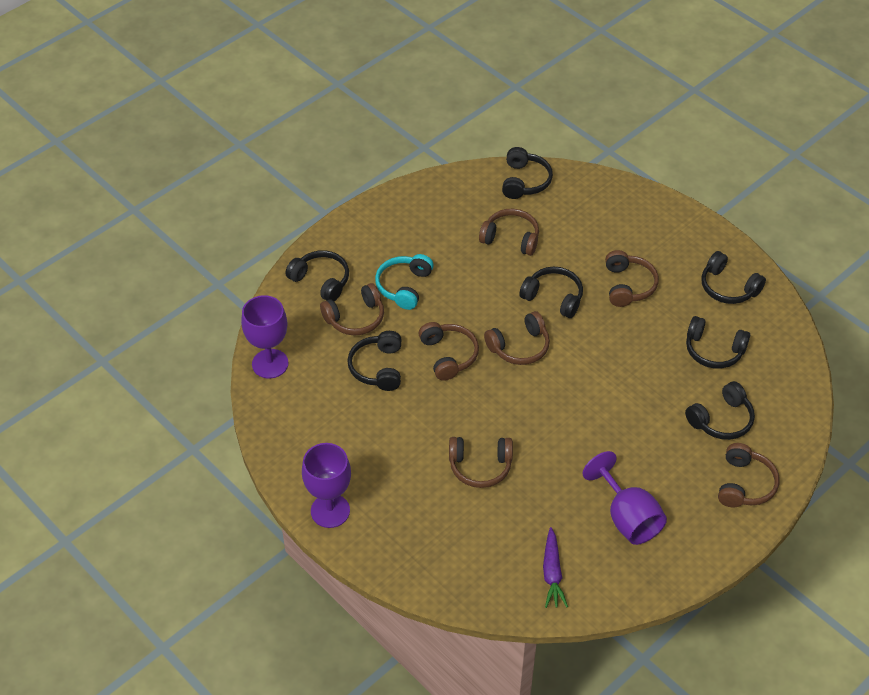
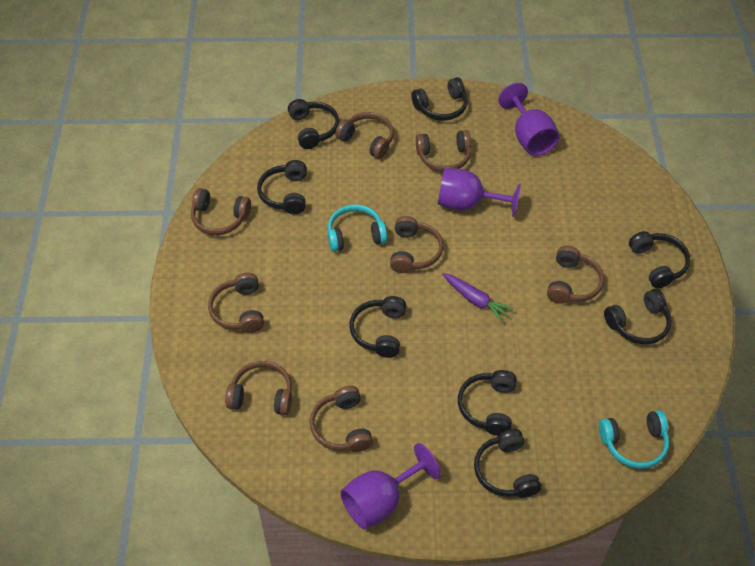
black headphones: [285,250,349,301] [347,331,402,391] [502,147,553,199] [519,267,583,318] [685,381,755,440] [686,316,750,369] [701,251,766,304] = 7 -> [257,160,307,214] [288,99,339,149] [349,296,406,358] [411,77,468,121] [458,370,517,436] [474,429,541,498] [604,289,672,344] [629,231,690,289] = 8
brown headphones: [320,283,384,335] [419,322,479,381] [449,437,513,488] [479,209,539,256] [484,311,550,365] [605,250,659,307] [718,443,779,507] = 7 -> [191,188,251,235] [208,272,264,333] [225,361,292,415] [310,386,373,452] [335,112,394,159] [390,216,443,273] [416,130,471,172] [547,246,604,304] = 8
turquoise headphones: [375,254,434,310] = 1 -> [328,205,387,252] [599,410,669,469] = 2

